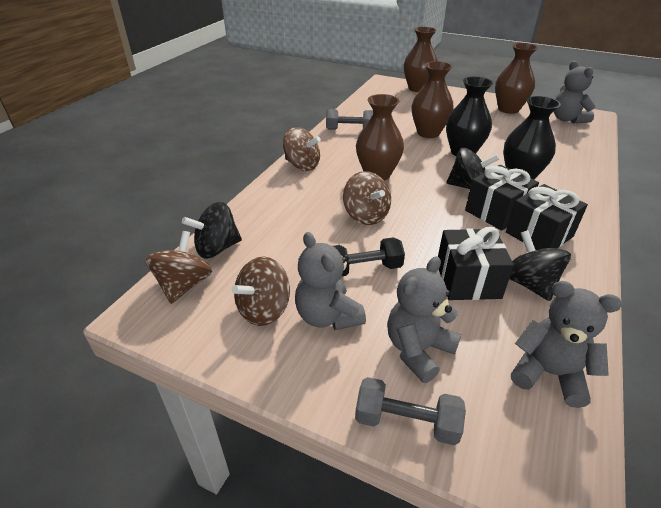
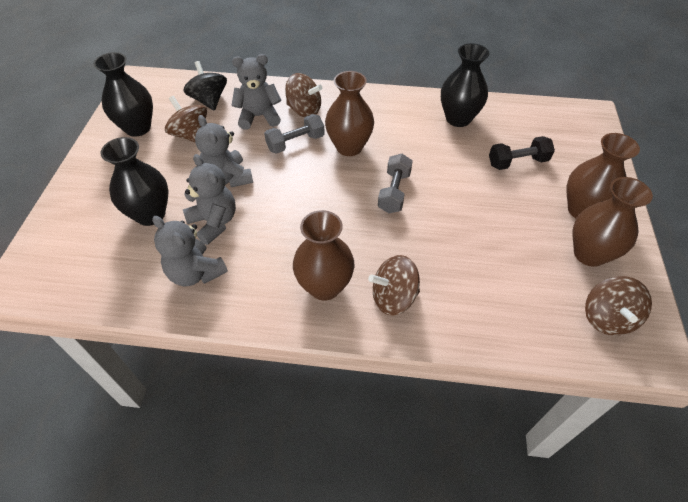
black gift: [438,227,514,300] [465,165,539,231] [506,184,588,250] = 3 -> none = 0
black spinning top: [182,202,242,259] [447,148,499,189] [510,230,571,301] = 3 -> [183,61,227,111] = 1
black vase: [446,77,493,156] [503,96,561,180] = 2 -> [94,52,153,137] [100,137,168,226] [441,43,489,127] = 3

